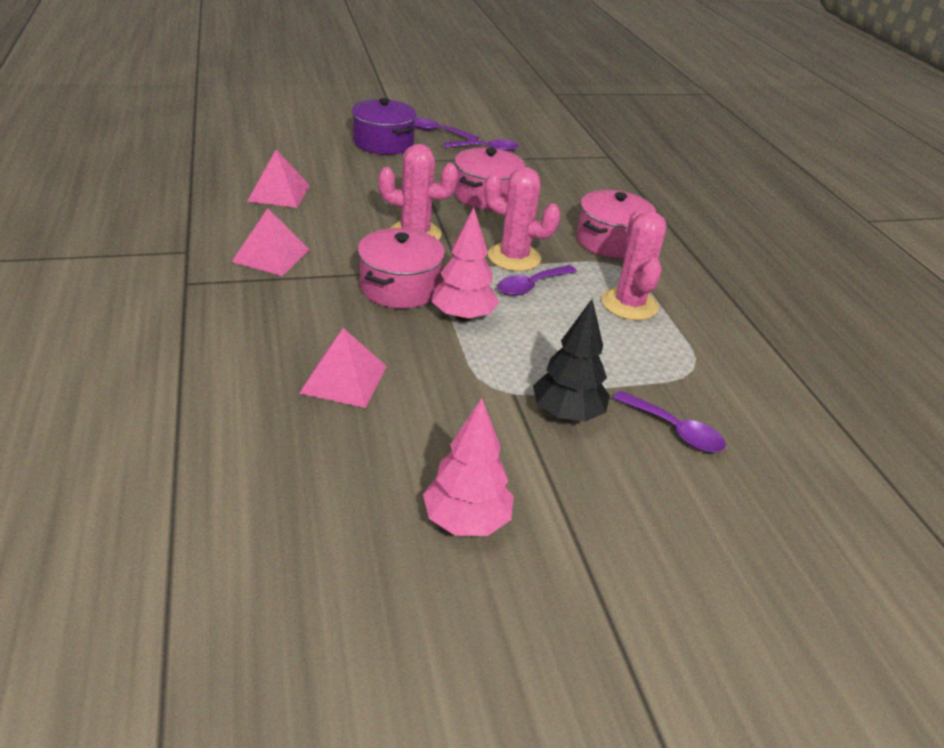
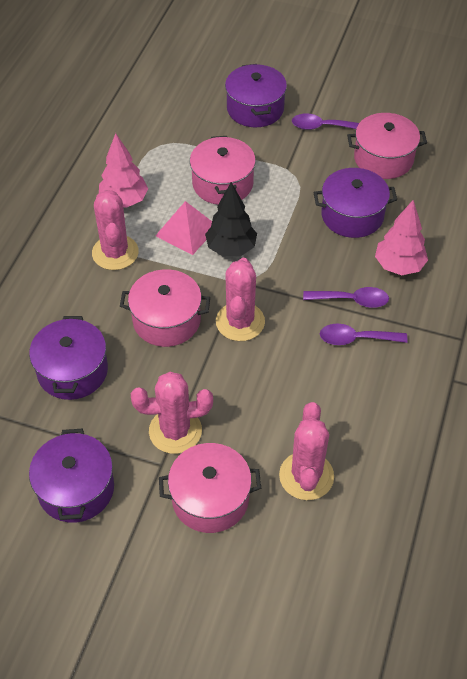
pink cactus: [378,144,458,240] [484,167,561,271] [602,210,667,320] = 3 -> [92,190,139,270] [131,372,213,454] [216,258,265,341] [279,402,334,500] = 4
pink pot: [358,228,445,309] [454,147,525,210] [577,190,656,259] = 3 -> [120,269,210,347] [159,443,261,533] [190,136,256,205] [347,113,427,179] = 4
pink pyramid: [232,208,310,276] [247,149,310,208] [299,328,387,408] = 3 -> [155,201,212,255] = 1
purple pot: [352,98,417,155] = 1 -> [29,316,108,400] [29,429,114,523] [225,64,287,127] [314,168,397,238] = 4
purple spoon: [415,118,479,140] [444,139,519,152] [497,265,577,296] [613,390,726,453] = 4 -> [292,114,359,130] [303,287,389,308] [320,323,408,345] = 3

